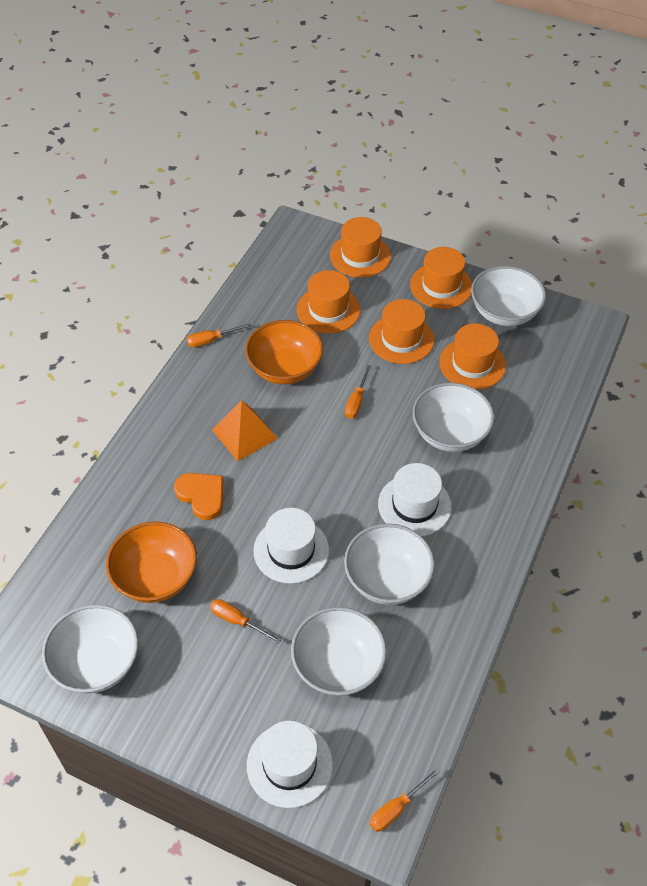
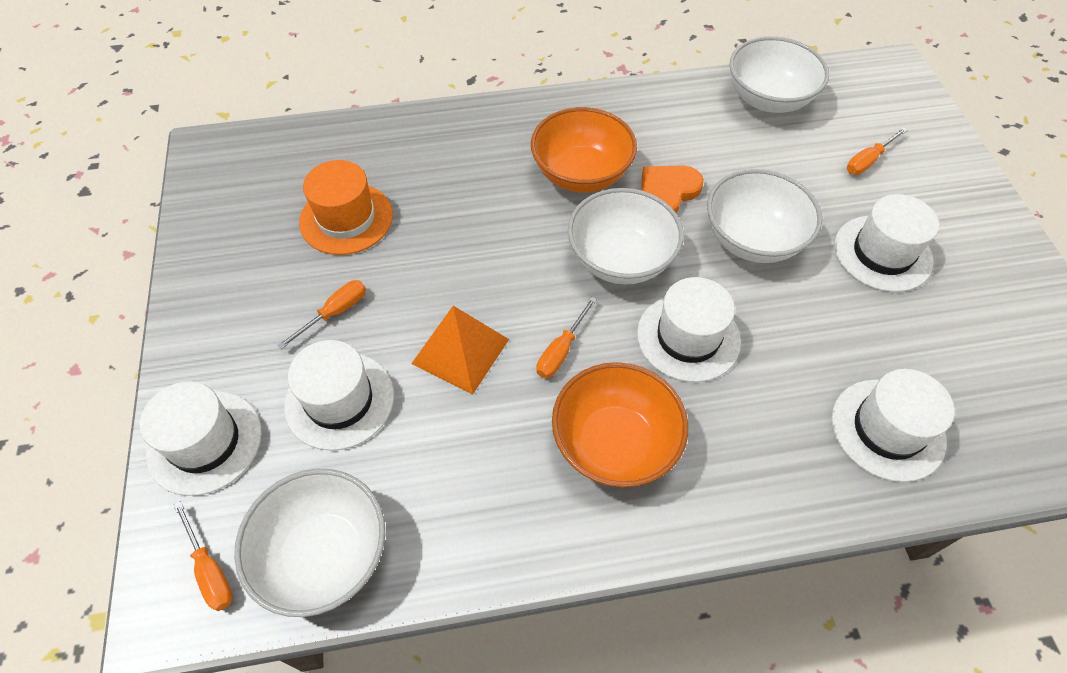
orange hat: [297,270,360,334] [330,217,391,278] [369,299,434,364] [410,247,472,309] [439,324,506,390] = 5 -> [299,160,393,255] = 1
white bowl: [42,604,139,694] [291,607,387,696] [344,524,435,605] [412,383,494,452] [471,266,546,326] = 5 -> [234,469,385,617] [568,188,684,285] [707,169,822,263] [730,36,829,113] = 4
white hat: [247,721,333,808] [253,508,329,584] [378,463,452,536] = 3 -> [140,382,262,496] [284,340,394,451] [637,277,741,382] [832,369,955,482] [834,194,939,292] = 5

